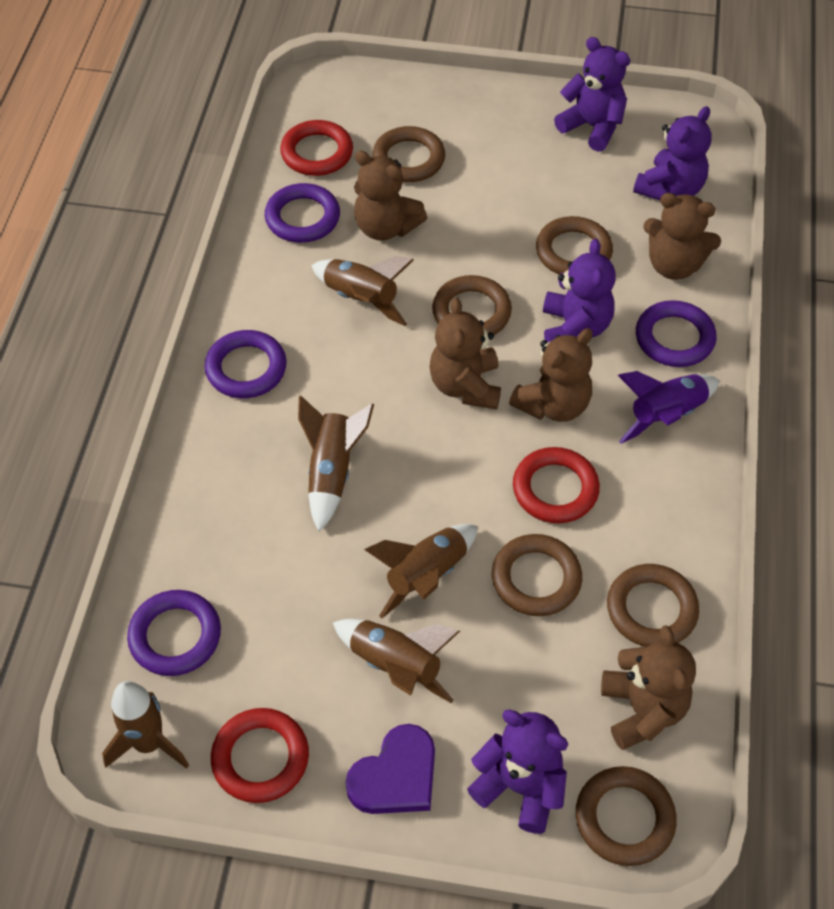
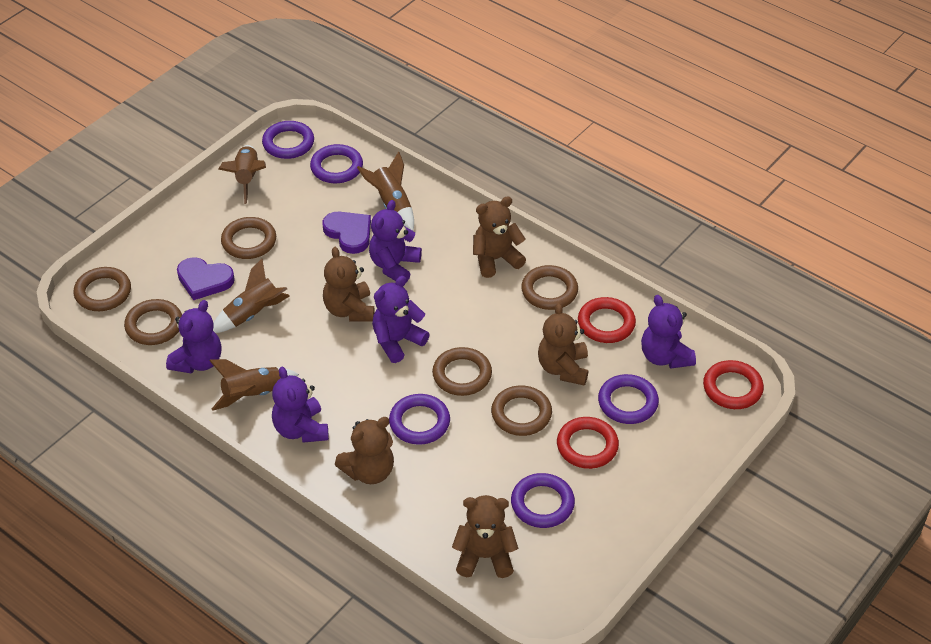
brown rocket: [102,681,189,769] [298,395,374,531] [311,256,414,326] [333,619,460,703] [364,524,477,618] = 5 -> [209,359,299,411] [213,259,290,333] [218,145,266,204] [357,151,414,231] = 4
purple heart: [345,724,435,814] = 1 -> [177,257,235,300] [322,212,371,254] = 2
purple ring: [127,590,221,676] [205,330,287,398] [265,183,340,243] [636,300,717,367] = 4 -> [262,121,314,159] [310,144,363,183] [389,394,450,445] [511,473,575,528] [598,374,659,424] = 5
purple rocket: [618,371,719,444] = 1 -> none = 0
purple teddy bear: [467,709,568,834] [543,239,616,342] [554,37,630,151] [633,106,712,200] = 4 -> [166,300,221,373] [272,367,329,443] [369,200,422,282] [372,276,430,363] [641,295,696,368] = 5

